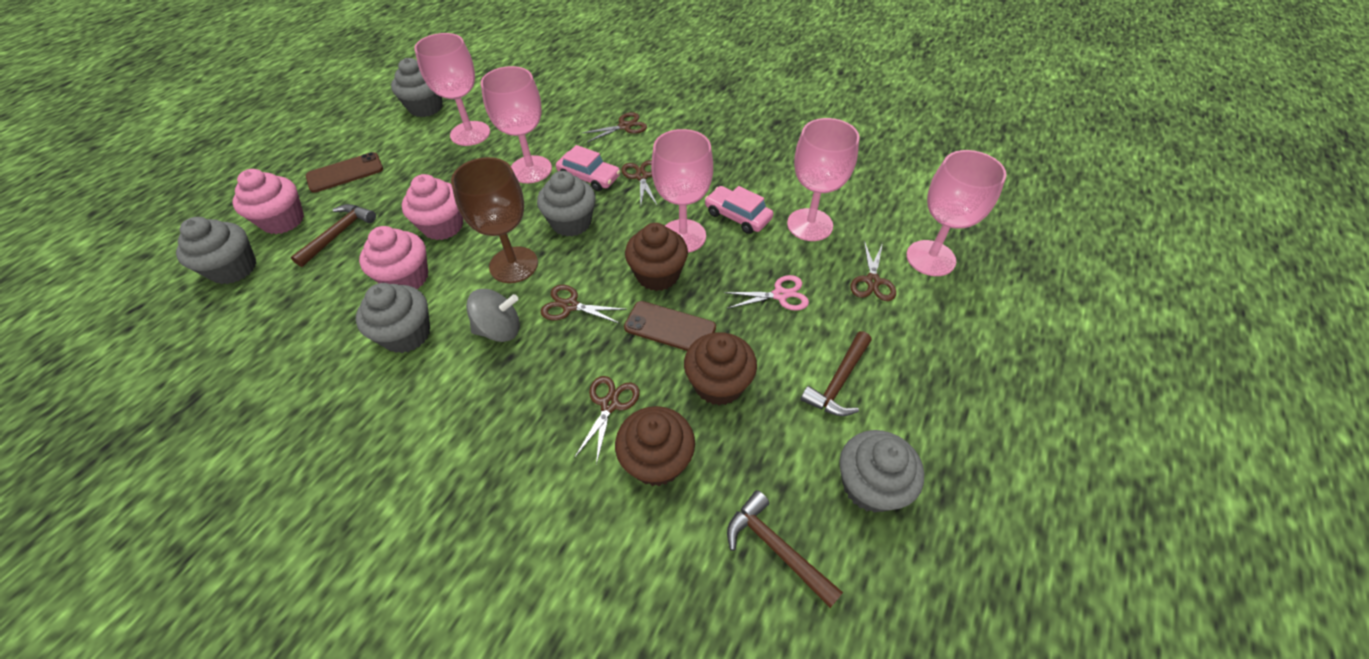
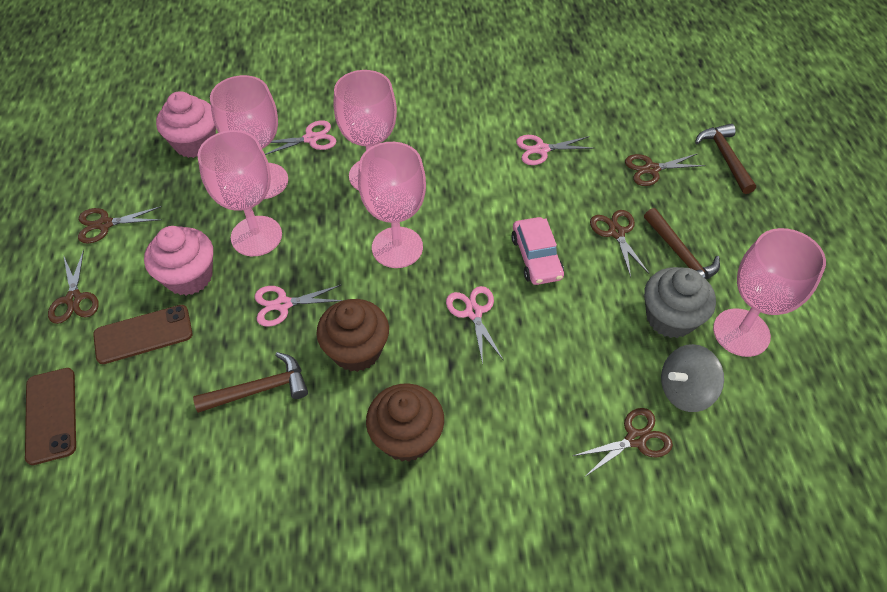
brown cupcake: [615,406,695,486] [625,223,688,291] [684,332,757,406] = 3 -> [316,299,389,372] [366,384,444,462] = 2
brown goblet: [451,157,538,283] = 1 -> none = 0
grey cupcake: [176,217,256,284] [356,283,430,353] [391,58,442,117] [537,171,596,237] [839,430,924,513] = 5 -> [644,267,716,338] = 1
pink car: [556,145,620,191] [705,186,773,234] = 2 -> [511,217,564,285] = 1
pink cupcake: [232,169,304,234] [359,226,428,289] [402,174,463,240] = 3 -> [144,226,213,296] [156,91,216,158] = 2
pink scissors: [724,275,809,311] = 1 -> [255,285,343,327] [265,120,336,155] [446,286,503,365] [516,135,594,165] = 4

